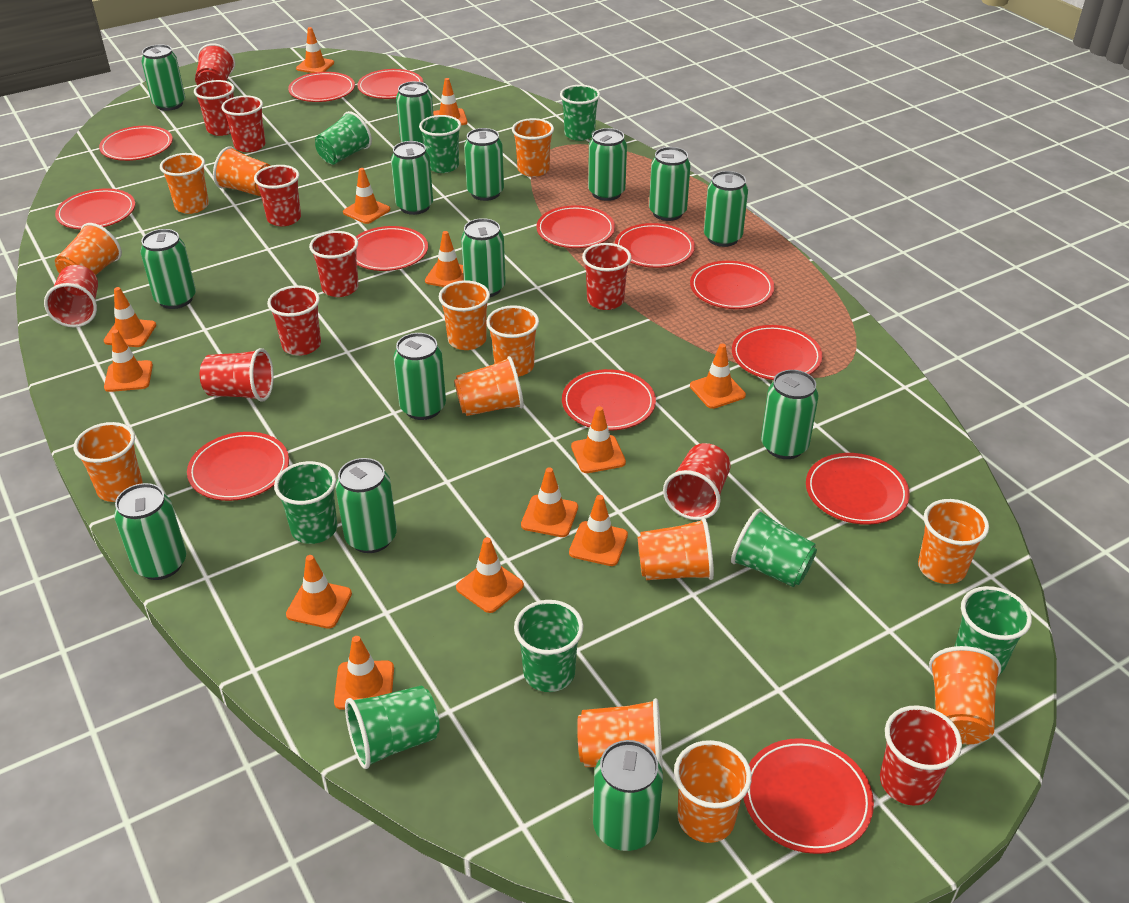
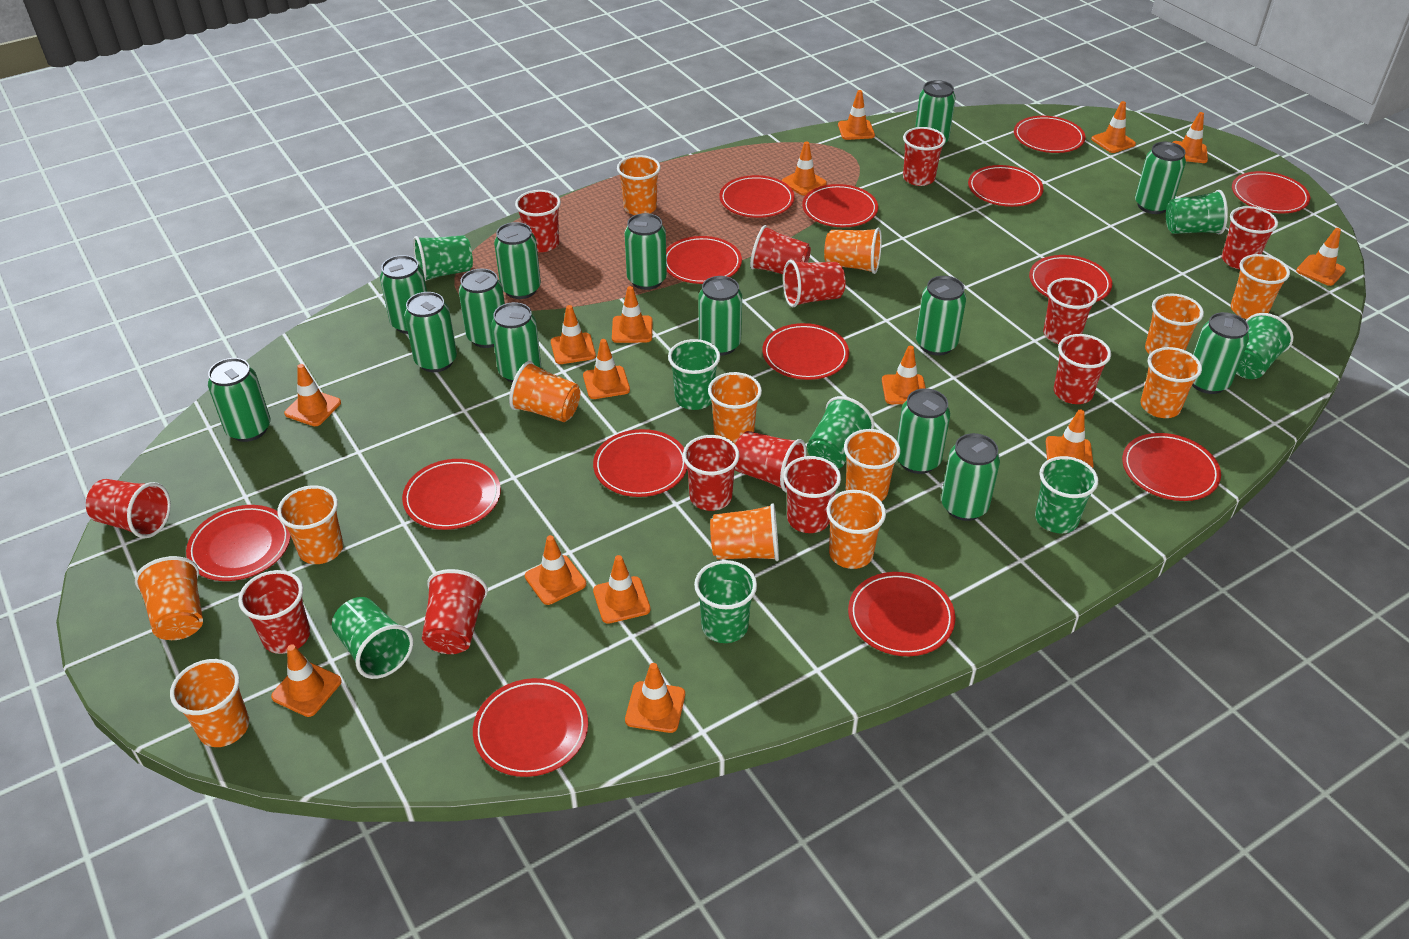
orange traffic cone: [104,287,156,347] [104,330,153,392] [286,555,352,629] [296,27,334,73] [334,636,394,710] [343,168,390,224] [425,231,464,287] [433,78,467,125] [456,537,524,613] [521,467,578,537] [569,495,628,566] [571,406,626,473] [690,344,746,409] = 13 -> [271,644,342,717] [284,364,341,426] [525,535,586,605] [551,305,596,364] [583,339,630,399] [593,555,651,624] [612,286,653,343] [625,663,685,733] [782,141,827,195] [838,90,875,140] [882,346,926,404] [1046,409,1094,468] [1091,101,1136,153] [1172,112,1208,163] [1296,228,1346,286] = 15
red cup: [44,265,98,327] [194,80,235,136] [195,43,235,85] [200,348,274,401] [221,95,265,152] [254,165,301,226] [267,285,321,356] [309,231,359,297] [582,243,631,310] [663,443,731,520] [880,705,962,806] = 11 -> [86,479,171,538] [238,570,310,654] [422,569,488,654] [515,190,561,252] [683,435,739,511] [735,431,806,492] [750,225,811,274] [783,260,845,307] [783,456,841,533] [903,127,946,186] [1043,278,1098,344] [1054,334,1111,404] [1222,206,1278,269] = 13
red plate: [55,188,135,229] [99,126,173,161] [187,432,289,501] [288,72,355,102] [356,226,428,271] [357,69,423,99] [536,205,615,248] [562,369,656,431] [615,223,695,268] [690,261,774,309] [732,325,822,380] [744,738,874,854] [806,453,910,525] = 13 -> [186,505,291,581] [402,459,501,530] [473,678,588,777] [593,429,687,497] [666,236,742,284] [719,175,794,218] [762,323,849,380] [802,184,878,227] [848,572,955,656] [968,165,1044,207] [1014,116,1085,153] [1029,255,1112,302] [1122,433,1221,501] [1232,171,1310,213] = 14

